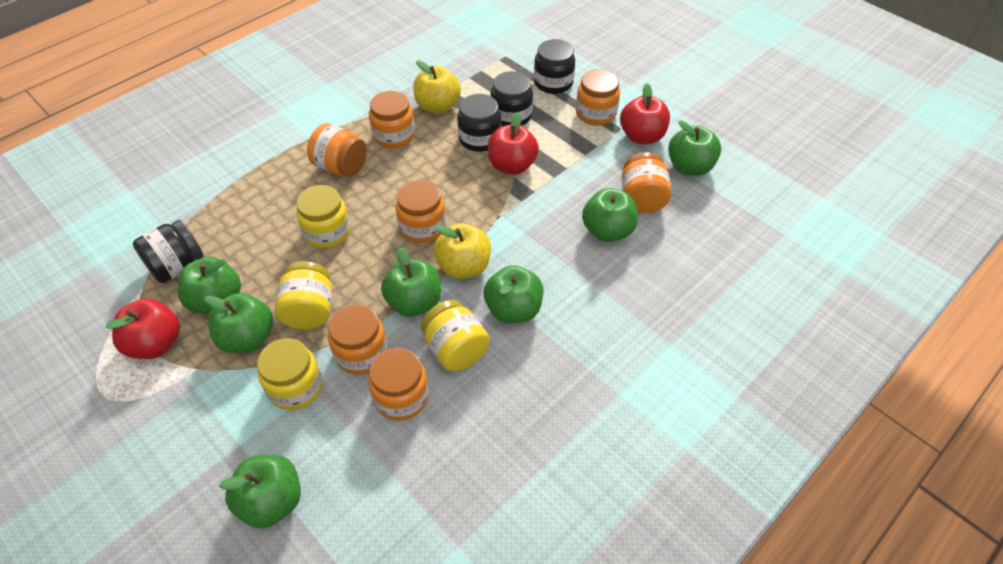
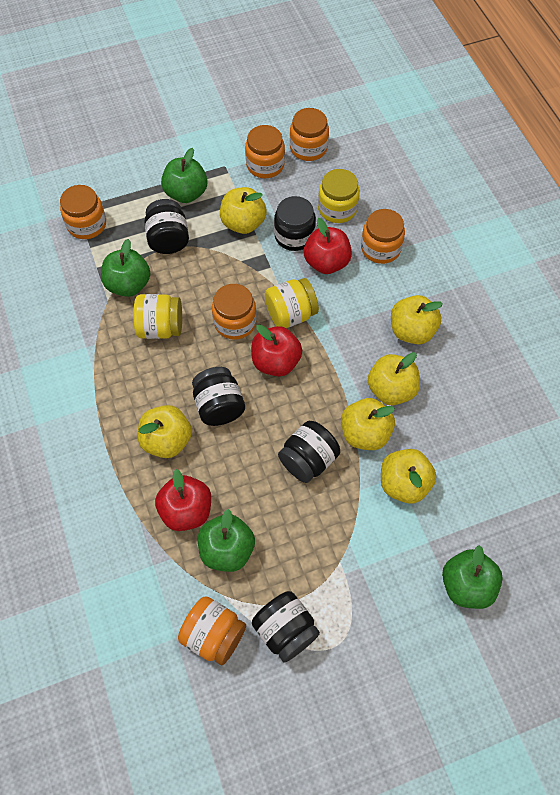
black jar: [133,220,204,283] [457,94,501,152] [491,71,533,126] [534,39,575,94] = 4 -> [144,199,189,254] [192,367,245,426] [252,591,320,662] [274,196,316,251] [278,421,340,483] = 5
green apple: [178,257,241,314] [204,293,273,353] [219,455,301,528] [381,247,441,317] [484,265,543,324] [582,188,638,242] [668,120,721,176] = 7 -> [101,239,150,297] [161,148,208,203] [198,509,255,572] [442,545,503,609] = 4
orange jar: [307,124,367,177] [328,304,388,375] [368,348,429,421] [369,91,415,148] [396,180,446,243] [576,69,620,126] [622,152,672,213] = 7 -> [60,185,106,239] [178,596,246,665] [212,284,257,340] [245,125,285,178] [290,108,329,161] [361,209,405,264] = 6
yellow apple: [413,60,461,114] [434,223,491,279] = 2 -> [138,405,192,458] [220,187,267,234] [341,398,395,450] [368,352,420,405] [381,449,436,504] [391,295,443,344] = 6
yellow jar: [257,338,322,410] [275,261,332,330] [296,185,350,248] [421,300,490,371] = 4 -> [133,294,182,339] [265,278,319,328] [318,169,360,223] = 3

